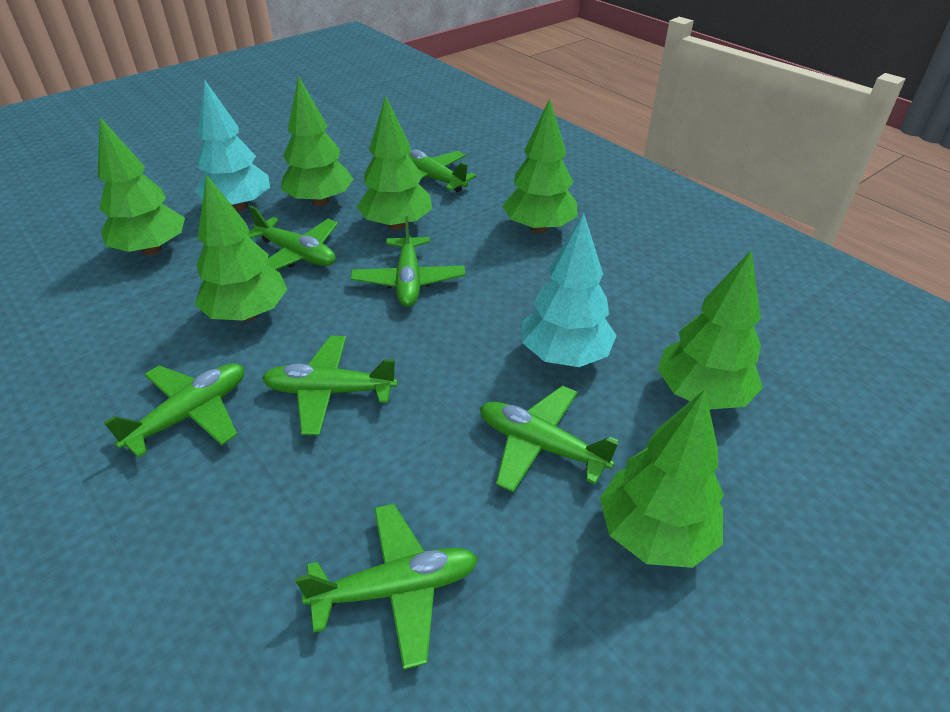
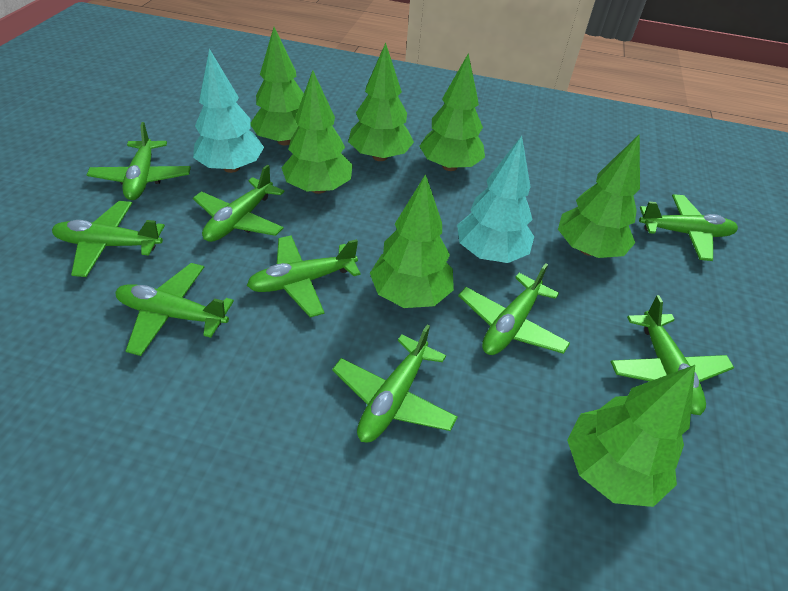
green plane: [104,363,244,458] [247,206,338,270] [262,336,398,436] [295,504,478,670] [350,216,465,307] [407,150,477,192] [480,386,619,492] = 7 -> [52,201,165,277] [87,122,191,200] [116,263,234,356] [193,164,284,242] [247,235,361,317] [332,324,458,442] [458,263,570,355] [610,295,734,415] [639,194,738,261] = 9

